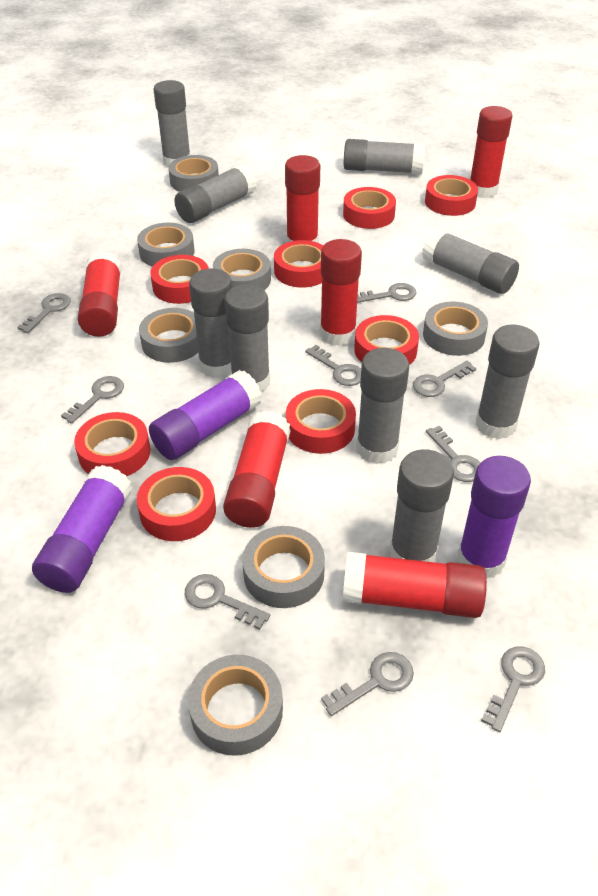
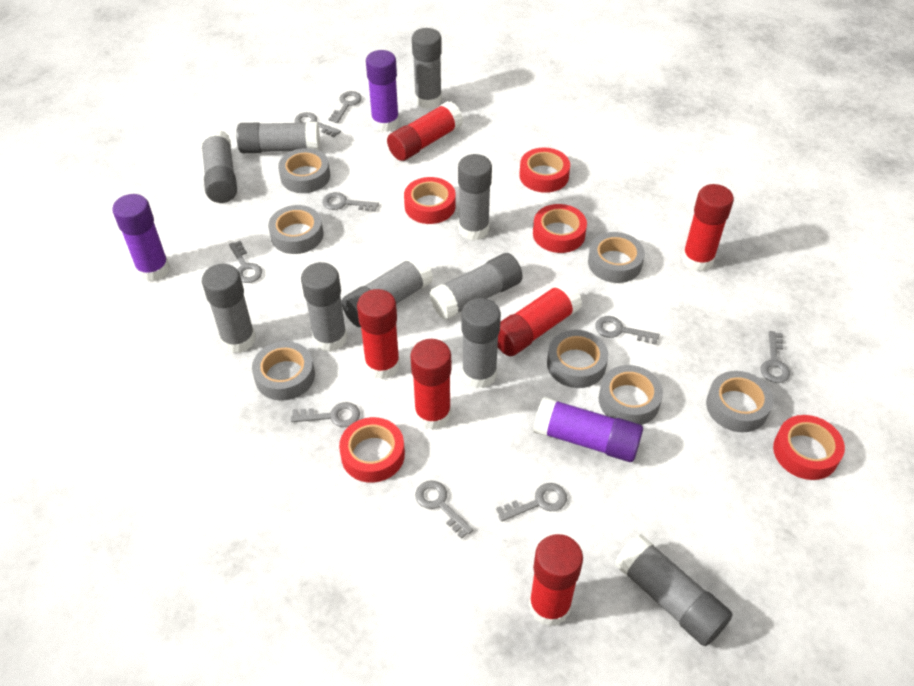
grey glue stick: [154,80,191,168] [174,164,257,223] [189,269,232,378] [224,284,270,393] [344,139,425,174] [356,348,409,464] [390,449,454,562] [422,228,519,294] [476,325,540,439] = 9 -> [201,129,237,203] [202,264,256,353] [236,122,320,153] [301,262,347,352] [341,254,433,327] [412,28,442,109] [430,253,523,320] [458,154,492,240] [461,298,501,388] [614,534,733,646] = 10
red tape: [74,412,150,476] [137,467,216,541] [150,255,209,304] [274,240,323,288] [286,389,356,454] [343,187,396,229] [354,315,419,365] [425,175,478,216] = 8 -> [339,417,405,483] [404,177,455,224] [519,148,570,193] [533,204,587,253] [773,415,845,480] = 5

